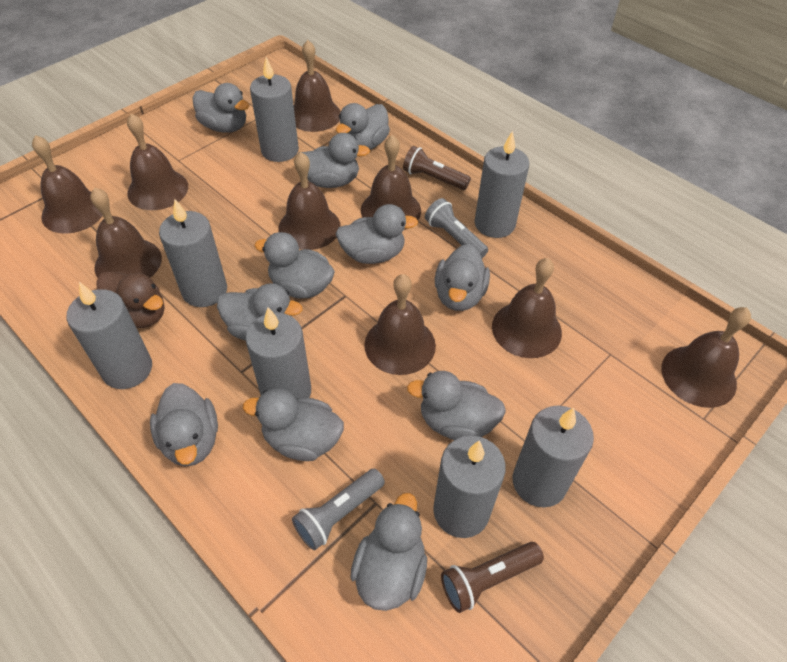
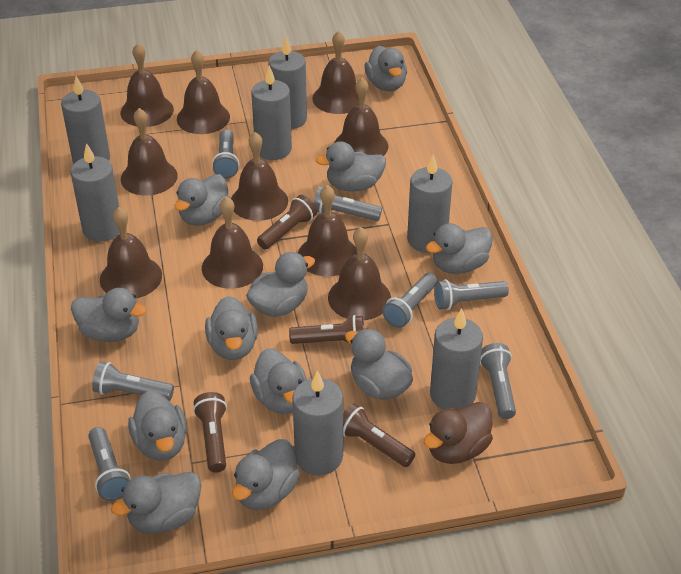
brown bell: [32,135,103,234] [90,188,162,278] [127,113,188,210] [278,152,341,250] [294,40,341,132] [361,135,421,230] [364,274,436,375] [492,258,562,358] [661,307,751,408] = 9 -> [100,207,162,299] [120,43,174,127] [121,108,178,196] [177,50,230,134] [202,197,263,289] [231,132,288,221] [298,185,357,277] [312,31,359,114] [328,227,391,320] [334,78,388,156] = 10
brown flashlight: [403,146,471,190] [441,542,544,613] = 2 -> [193,392,227,473] [257,195,317,249] [289,315,364,344] [343,403,415,467] = 4
grey duck: [150,383,218,466] [193,83,250,133] [217,283,303,341] [243,388,344,461] [254,232,335,299] [298,133,370,188] [336,103,390,150] [336,204,418,264] [350,493,427,611] [407,371,506,440] [435,244,490,311] = 11 -> [71,288,147,342] [111,472,201,534] [128,391,187,461] [175,174,230,226] [205,296,258,360] [232,439,300,510] [246,252,315,317] [250,348,307,414] [316,141,386,192] [345,329,413,400] [364,46,407,91] [426,223,493,274] = 12
grey flashlight: [292,469,385,550] [425,198,488,258] = 2 -> [88,427,131,501] [92,362,174,401] [212,129,239,179] [314,186,382,221] [382,273,437,328] [434,279,509,310] [480,343,516,419] = 7

